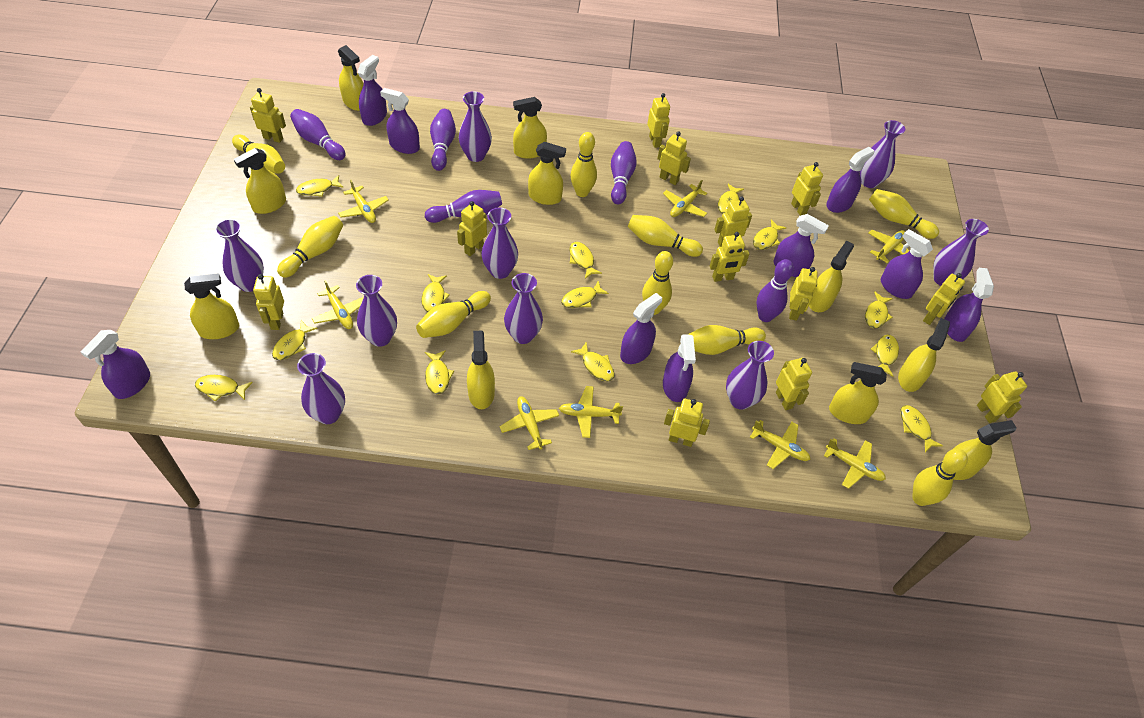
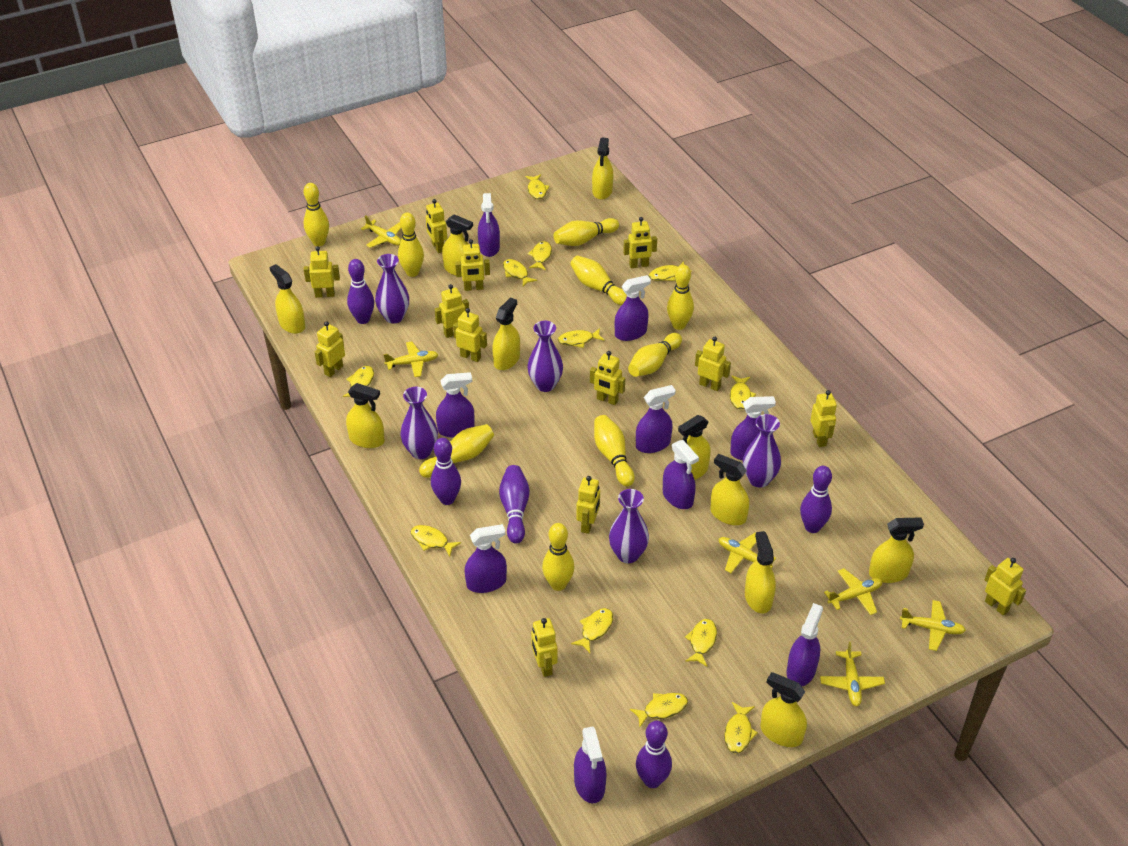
purple vase: [215,219,264,292] [297,353,345,424] [356,275,397,347] [459,91,492,162] [482,208,518,279] [504,273,543,344] [726,341,774,410] [860,120,905,188] [933,219,989,286] = 9 -> [375,254,409,324] [400,387,438,459] [527,321,563,392] [609,489,649,563] [743,414,781,488] = 5
yellow fish: [195,375,253,402] [272,320,318,360] [296,175,344,197] [421,274,450,312] [425,350,454,395] [561,280,609,308] [569,242,602,279] [571,342,615,381] [718,184,744,214] [753,219,786,250] [865,291,893,329] [871,335,899,377] [900,405,943,452] = 13 -> [343,366,374,397] [411,525,461,557] [503,259,537,287] [525,174,550,200] [527,241,552,270] [558,328,604,348] [571,608,613,653] [630,693,688,727] [649,261,692,281] [685,619,717,667] [724,702,758,754] [730,376,756,410] = 12
yellow plane: [312,280,364,329] [338,180,389,223] [500,396,559,450] [559,386,623,438] [663,180,707,217] [750,420,810,469] [824,438,886,489] [869,230,909,263] = 8 -> [361,215,401,248] [383,342,438,377] [719,532,776,573] [820,642,885,706] [824,568,882,615] [900,600,966,651] = 6

